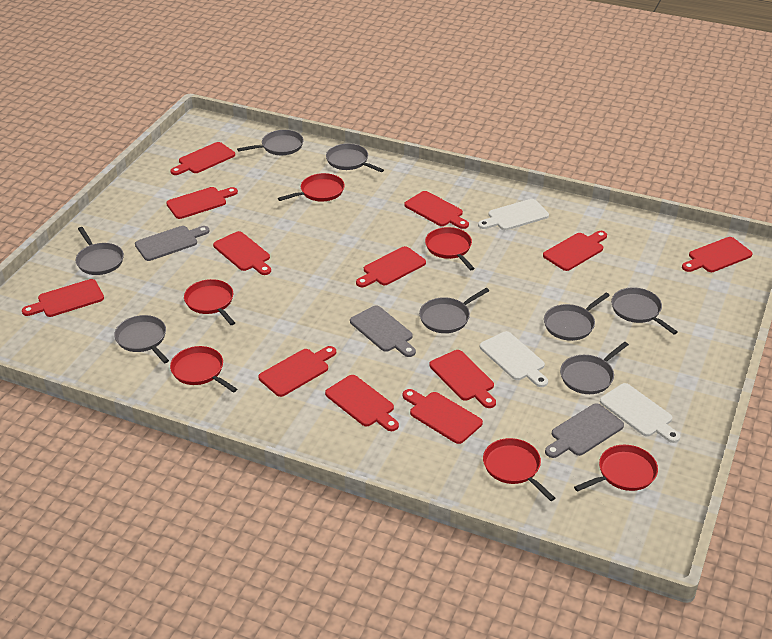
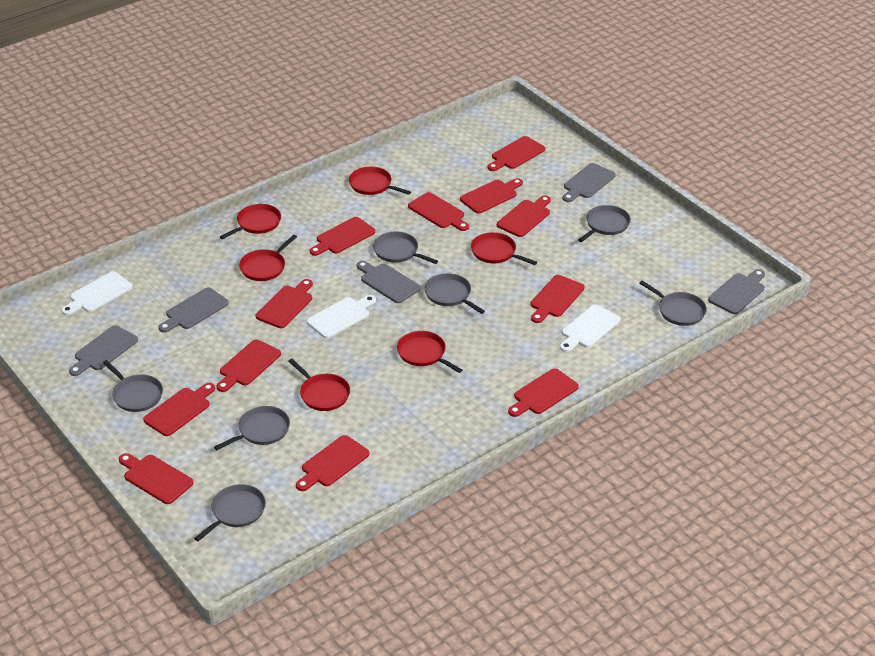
grey cutting board: [135,226,209,261] [350,306,416,357] [545,403,624,458] = 3 -> [69,325,138,376] [159,287,229,333] [357,261,421,303] [563,163,616,202] [708,269,765,314] = 5
grey pan: [76,227,124,275] [114,315,169,363] [237,130,304,155] [326,144,384,172] [419,288,489,333] [544,293,610,341] [560,342,629,394] [611,287,678,334] = 8 -> [103,360,163,412] [194,484,266,542] [214,406,290,450] [373,232,438,264] [424,273,485,314] [578,205,631,242] [639,281,707,326] = 7

